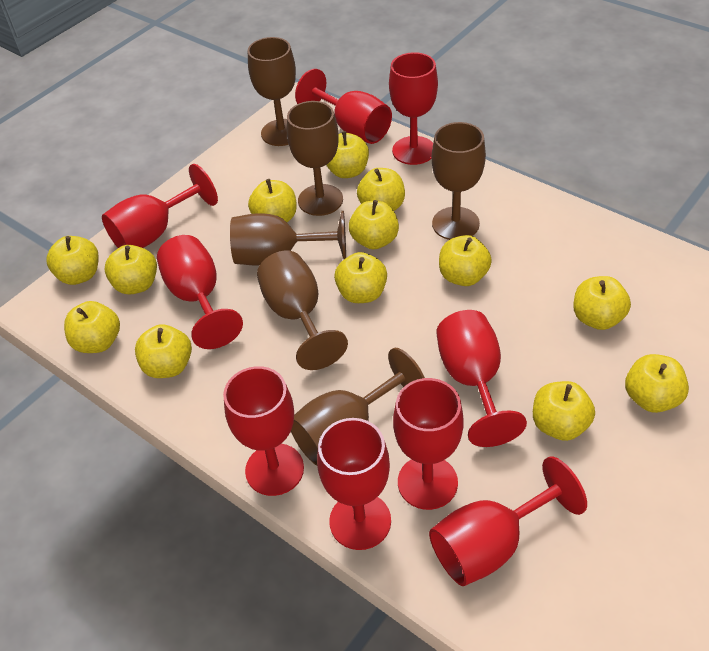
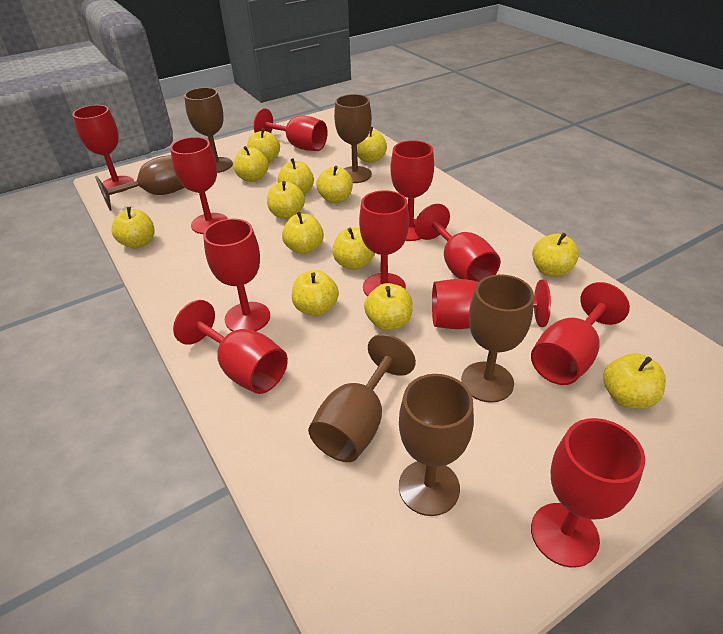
red goblet: [102,164,218,248] [157,235,243,349] [223,366,304,496] [295,69,392,144] [317,418,391,550] [389,52,438,165] [393,378,464,510] [429,456,587,586] [436,310,527,447] = 9 -> [72,105,134,193] [170,137,228,234] [173,300,288,394] [203,219,270,331] [254,108,328,151] [359,190,409,296] [390,140,434,241] [415,204,501,282] [432,279,551,329] [531,282,630,385] [531,418,645,568] = 11

